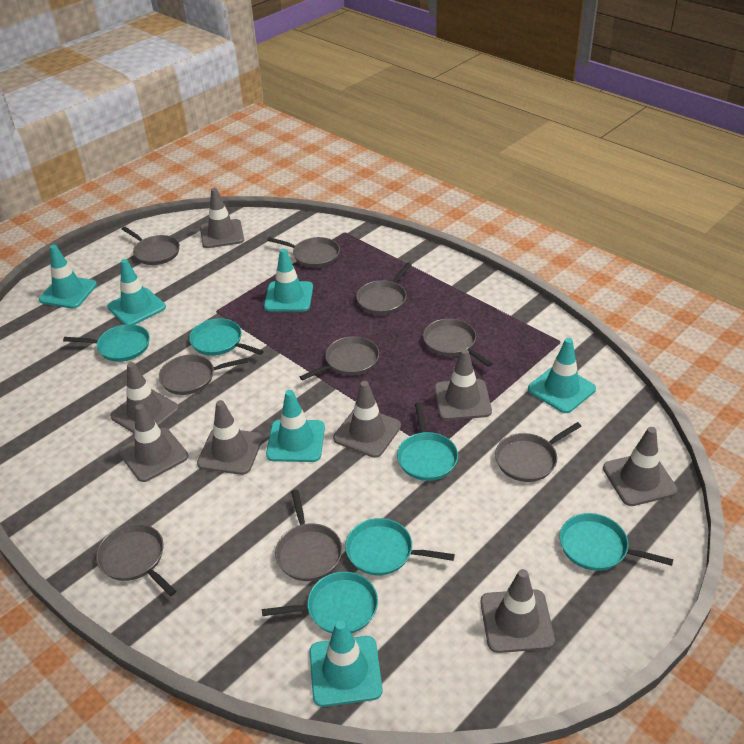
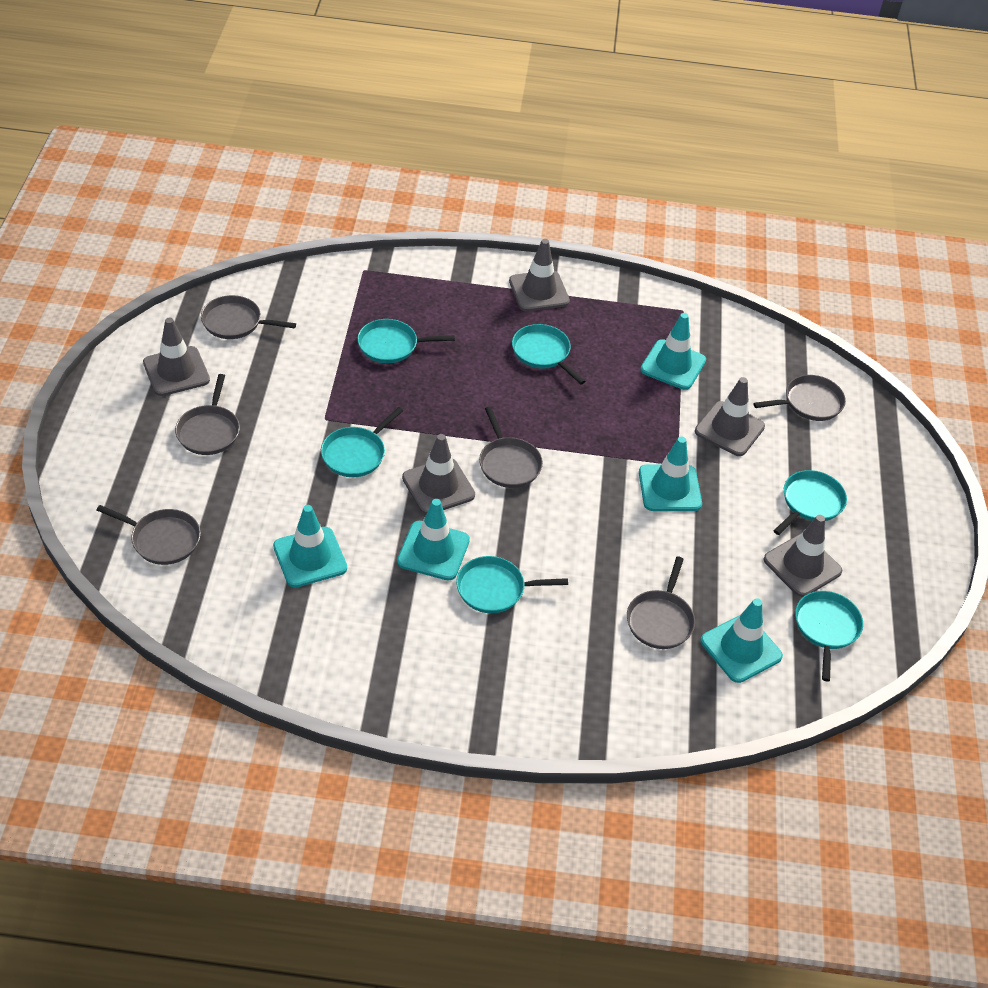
grey pan: [96,524,176,596] [122,227,180,265] [159,355,248,395] [267,237,340,268] [275,490,342,581] [300,336,379,381] [356,262,412,315] [423,319,492,367] [495,422,582,482] = 9 -> [96,505,201,565] [175,374,240,455] [201,295,296,339] [479,407,543,488] [627,556,695,649] [753,375,846,421] = 6
grey traffic cone: [110,362,179,434] [119,404,188,482] [197,400,263,475] [200,188,244,248] [333,381,401,458] [434,349,492,420] [480,569,555,653] [603,427,678,506] = 8 -> [143,317,210,396] [402,434,475,514] [509,239,570,311] [695,377,765,456] [764,515,842,597] = 5
turquoise traffic cone: [39,245,97,309] [107,259,166,325] [264,248,313,312] [266,390,325,462] [309,620,383,707] [528,338,596,413] = 6 -> [273,505,347,588] [397,499,470,580] [639,437,702,511] [640,313,706,390] [700,598,783,683] = 5

